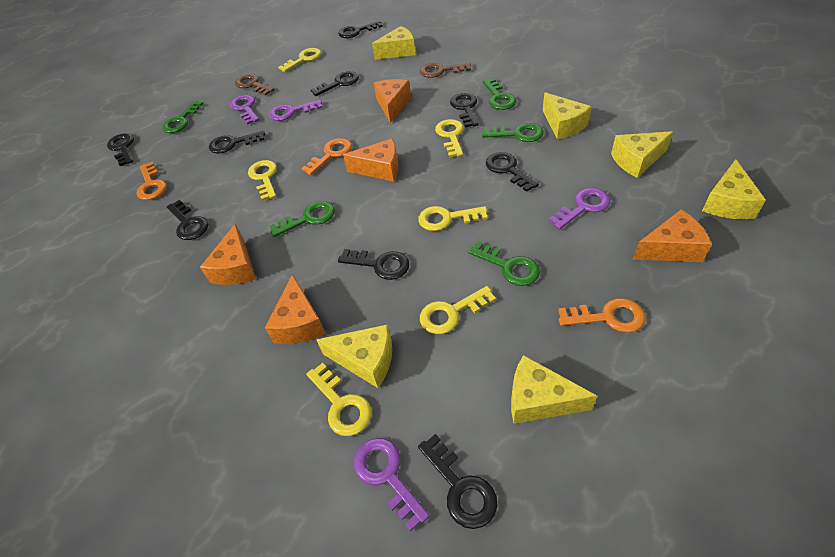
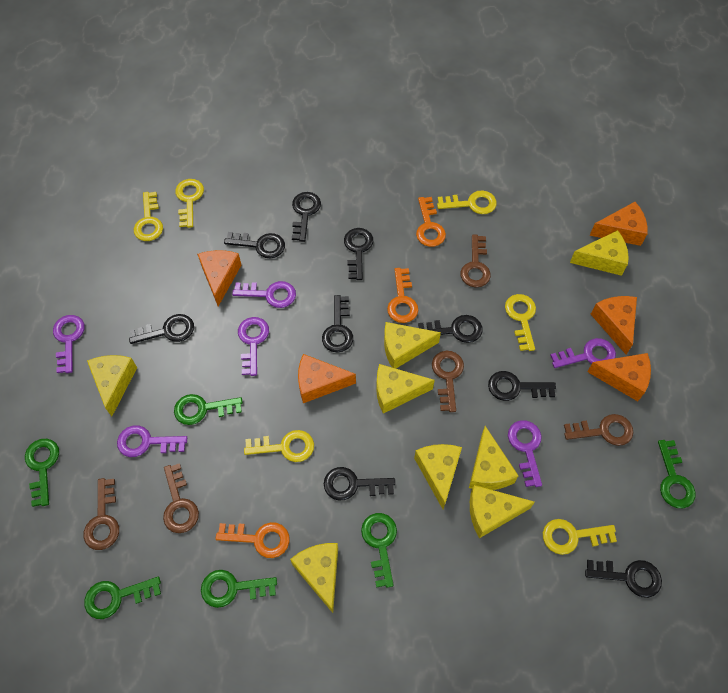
brown key: [235,74,275,95] [420,62,471,78] = 2 -> [83,478,119,550] [163,463,199,533] [432,351,464,412] [460,234,491,288] [564,414,633,446] = 5
green key: [162,101,203,133] [270,201,335,237] [468,241,540,286] [482,123,544,142] [483,78,516,110] = 5 -> [25,439,59,507] [84,577,161,619] [174,394,243,425] [201,570,277,608] [361,513,397,588] [658,440,696,508] = 6
purple key: [230,95,259,124] [269,100,322,121] [354,438,430,531] [548,188,610,229] = 4 -> [53,315,85,373] [117,425,187,457] [232,281,296,308] [238,317,269,376] [508,420,542,487] [550,338,616,368] = 6
yellow cheese: [316,324,392,388] [372,26,415,60] [511,355,597,424] [543,92,592,139] [611,131,674,178] [702,159,766,219] = 6 -> [87,355,137,416] [290,543,338,613] [376,364,435,414] [384,322,441,369] [414,444,462,509] [469,426,518,490] [470,485,535,538] [570,230,629,276] = 8

